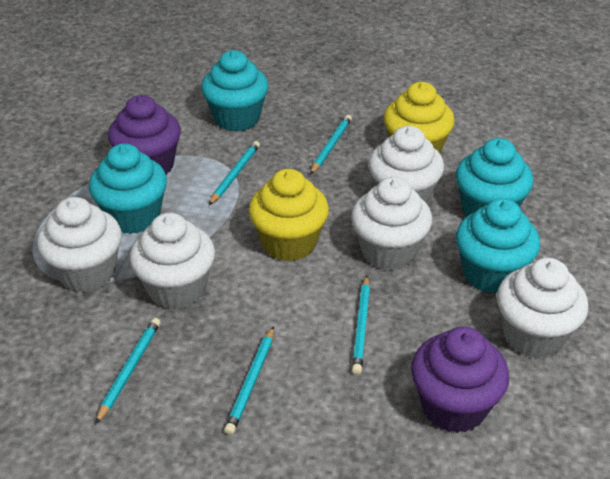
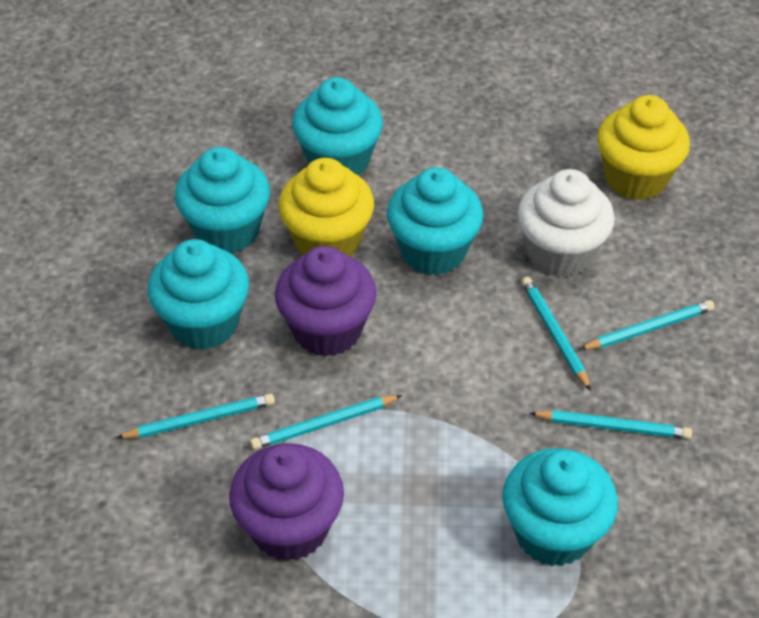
turquoise cupcake: [89,143,167,234] [201,50,269,131] [456,138,533,216] [456,198,540,294] = 4 -> [148,239,249,350] [175,147,270,253] [292,77,383,176] [387,167,483,275] [502,448,618,566] = 5
white cupcake: [37,197,122,293] [130,213,215,310] [351,177,432,270] [368,126,444,204] [497,258,589,358] = 5 -> [517,169,615,277] = 1

